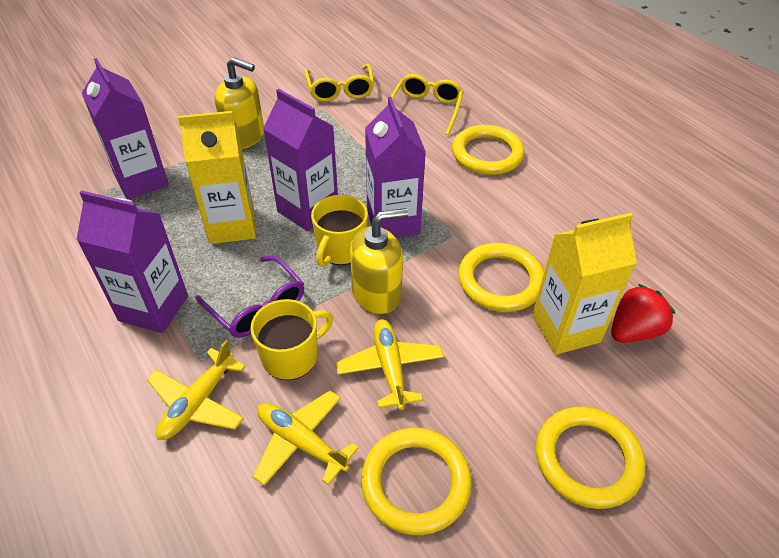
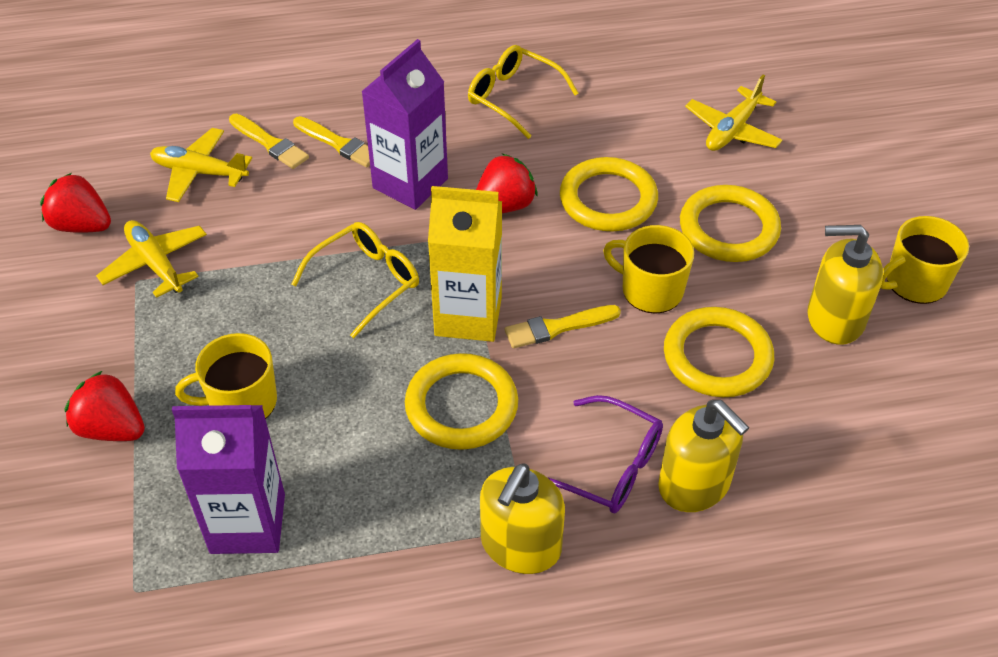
purple carton: [77,191,188,333] [82,58,169,199] [263,89,338,231] [365,97,426,238] = 4 -> [172,405,285,554] [361,39,448,210] = 2
red strawberry: [611,284,675,343] = 1 -> [40,173,111,233] [65,371,145,441] [476,154,538,213] = 3
yellow brush: none = 0 -> [229,114,309,169] [293,116,370,167] [505,305,621,348] = 3
yellow carton: [178,111,256,244] [532,213,637,355] = 2 -> [428,186,502,342] = 1
yellow mug: [250,299,333,380] [311,195,368,267] = 2 -> [175,333,277,419] [603,225,694,314] [880,216,969,304] = 3
yellow soap dispenser: [215,57,264,149] [350,208,408,314] = 2 -> [480,463,565,574] [658,400,749,512] [807,225,883,345] = 3

